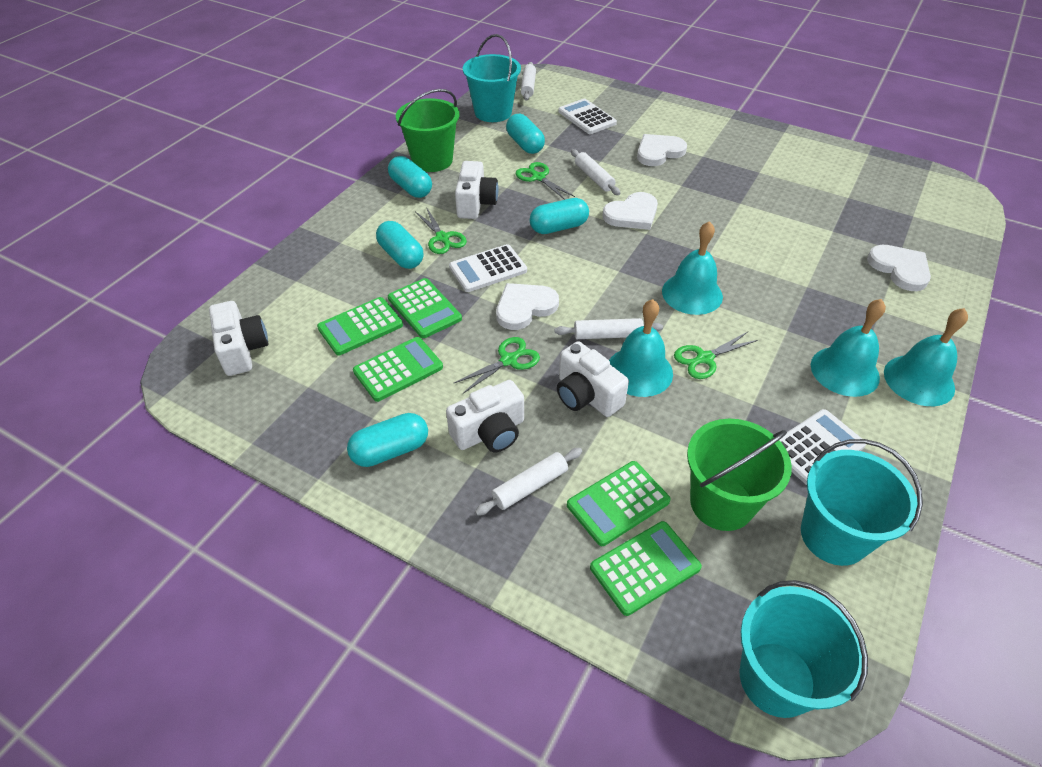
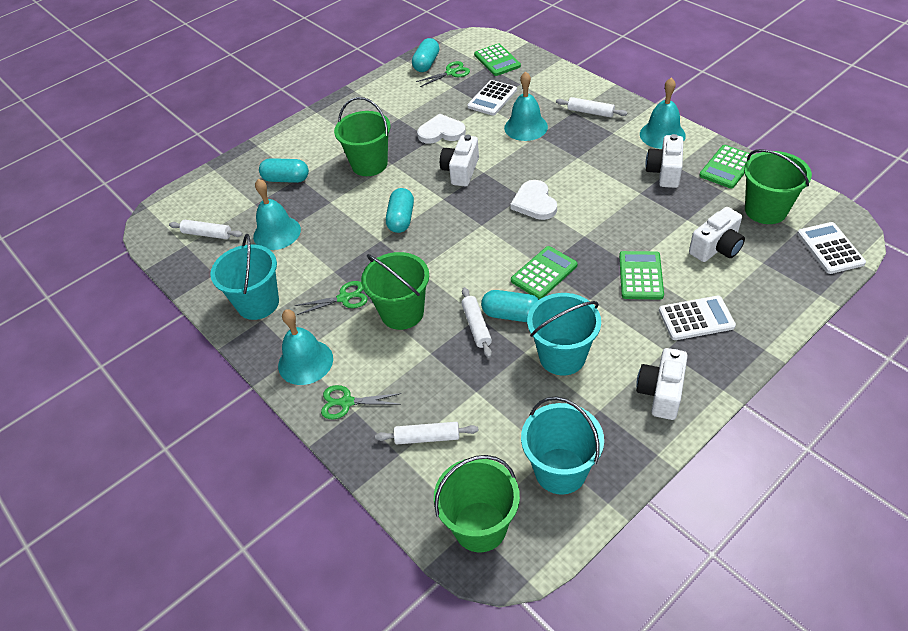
green bucket: [396,89,459,172] [687,419,792,531] = 2 -> [334,97,391,176] [361,252,429,330] [434,455,520,552] [744,149,812,224] = 4
green calculator: [317,297,403,355] [353,337,443,402] [388,278,462,338] [567,461,671,546] [590,521,702,616] = 5 -> [474,44,521,76] [511,246,578,299] [619,251,664,300] [699,145,754,189] = 4
green scissors: [416,207,467,254] [454,337,540,393] [516,162,575,200] [674,332,758,379] = 4 -> [295,281,368,315] [321,385,402,419] [416,61,470,87] = 3
turquoise capsule: [347,413,428,467] [376,221,424,269] [388,156,432,198] [506,114,545,154] [530,198,589,234] = 5 -> [259,158,309,183] [386,188,414,233] [412,38,439,72] [481,290,539,322] = 4
white heart: [496,283,559,330] [603,192,658,230] [637,134,687,166] [867,245,931,291] = 4 -> [417,113,466,144] [510,180,557,220] = 2

